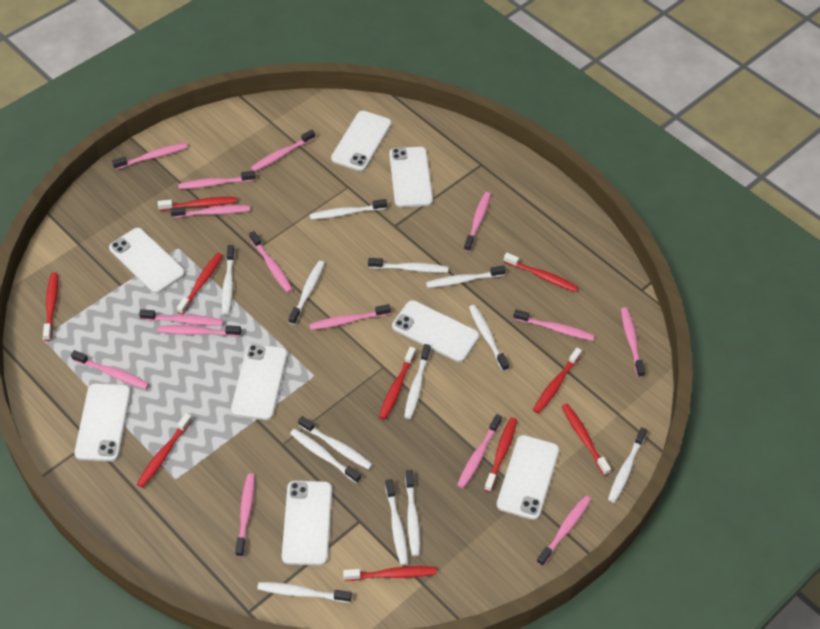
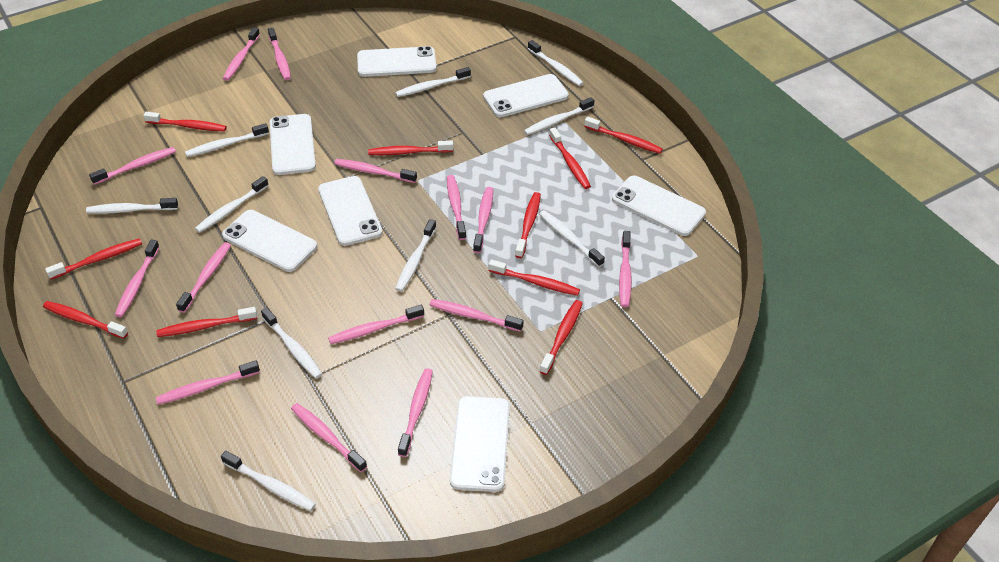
pink toothbrush: [71,350,149,389] [112,143,188,170] [139,309,223,326] [157,325,241,337] [171,205,250,218] [178,171,256,189] [235,474,255,557] [249,231,293,293] [251,130,315,171] [309,304,391,330] [457,414,502,488] [464,192,491,252] [513,309,595,341] [537,495,591,566] [621,307,645,378] = 15 -> [89,147,176,185] [115,240,160,317] [156,360,260,405] [176,242,231,313] [223,27,260,81] [268,28,291,80] [291,403,367,472] [328,305,424,344] [334,159,417,183] [398,368,433,457] [430,299,524,332] [447,175,466,240] [473,187,493,253] [619,231,632,307] = 14
white phone: [74,383,131,461] [109,228,185,293] [231,344,288,420] [282,481,332,565] [331,111,392,171] [389,147,433,207] [392,300,480,362] [497,435,559,520] = 8 -> [222,210,317,272] [270,114,316,175] [318,176,383,246] [357,46,436,77] [450,396,510,492] [483,74,569,117] [612,176,706,236] = 7
white toothbrush: [222,245,235,315] [257,582,352,603] [289,261,325,325] [290,429,361,483] [298,416,373,470] [309,199,387,220] [368,258,449,273] [385,479,408,566] [404,344,431,419] [405,470,420,556] [426,265,506,288] [469,305,509,371] [608,427,647,503] = 13 -> [86,198,178,214] [185,123,269,157] [195,176,269,233] [221,451,316,511] [261,308,322,379] [395,67,471,97] [395,219,436,292] [524,97,595,135] [528,40,583,86] [539,210,605,267] = 10

